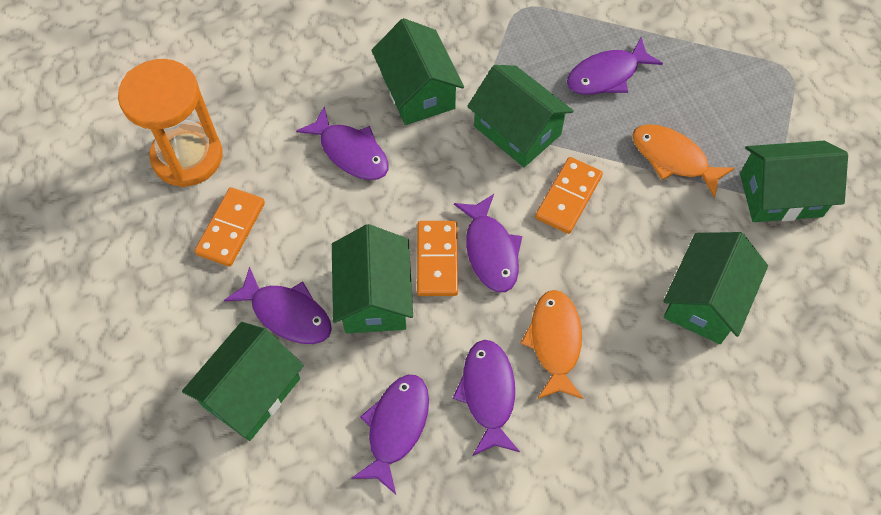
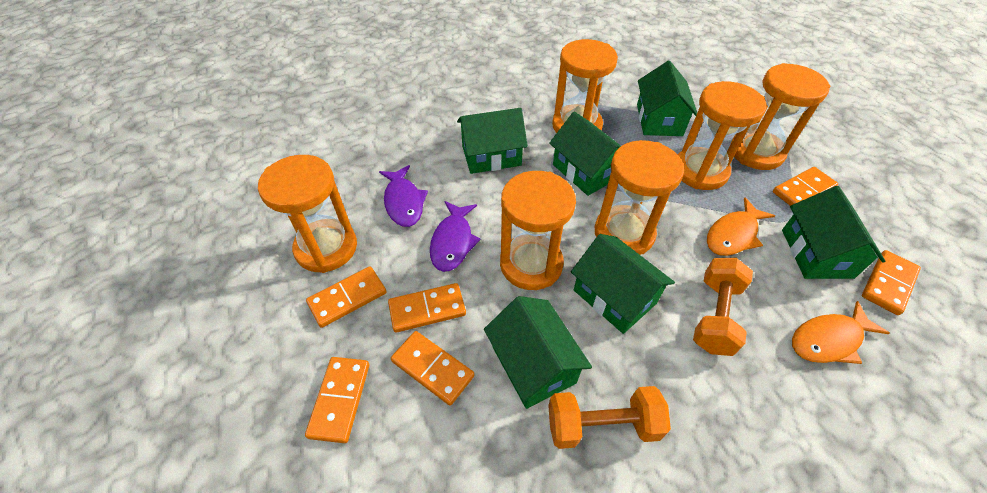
orange domino: [195,187,265,267] [417,221,458,296] [535,157,603,234] = 3 -> [305,357,369,443] [306,266,386,328] [388,283,466,333] [391,331,474,406] [773,167,838,206] [862,250,921,315] = 6
orange dumbbell: none = 0 -> [548,386,671,449] [693,258,753,356] = 2
orange hourglass: [118,59,223,187] = 1 -> [258,155,357,273] [500,171,576,290] [552,39,618,133] [595,140,684,255] [678,81,766,190] [730,63,830,170] = 6
purple fish: [224,266,332,344] [296,107,388,180] [351,375,429,494] [453,340,520,456] [454,194,522,292] [567,37,663,95] = 6 -> [379,165,428,227] [430,201,481,272] = 2

